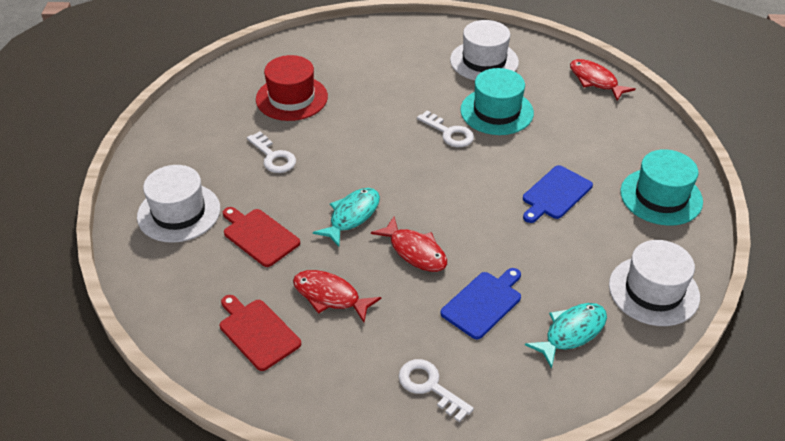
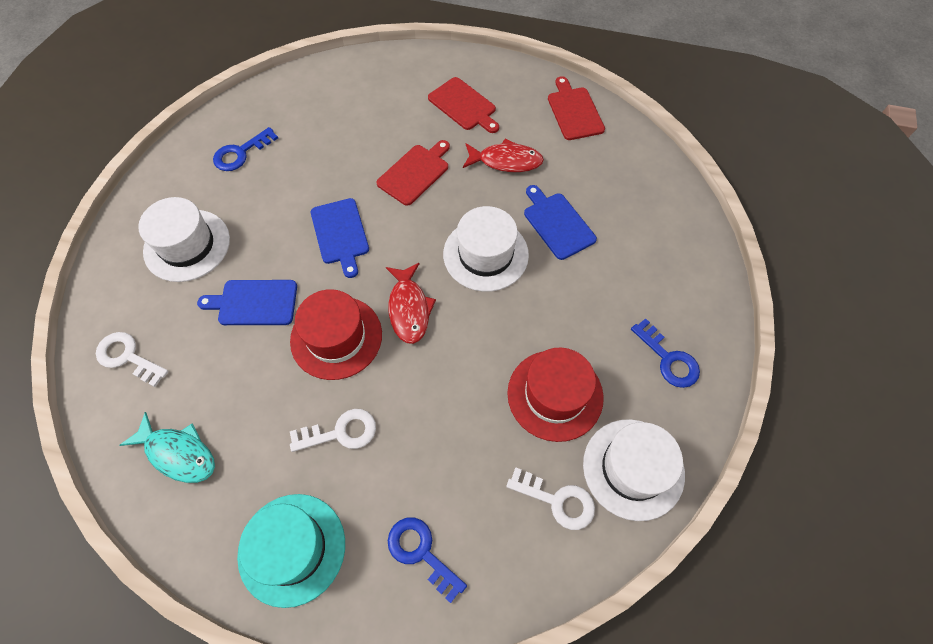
blue cutting board: [440,268,521,339] [523,165,593,223] = 2 -> [197,280,297,325] [311,198,369,278] [524,185,597,260] = 3
blue key: none = 0 -> [213,127,278,171] [388,517,467,603] [631,318,700,388] = 3
red cutting board: [220,295,301,371] [223,207,300,267] = 2 -> [376,140,450,206] [428,77,499,133] [548,76,605,140] = 3
red fish: [293,270,381,322] [371,217,447,272] [570,59,635,101] = 3 -> [386,263,436,344] [463,138,544,172] = 2
red hat: [256,55,328,121] = 1 -> [290,289,382,380] [507,347,604,442] = 2
turquoise fish: [313,188,380,247] [525,303,607,369] = 2 -> [120,412,215,483] = 1
turquoise hat: [460,68,534,135] [620,149,703,226] = 2 -> [237,494,345,608] = 1

